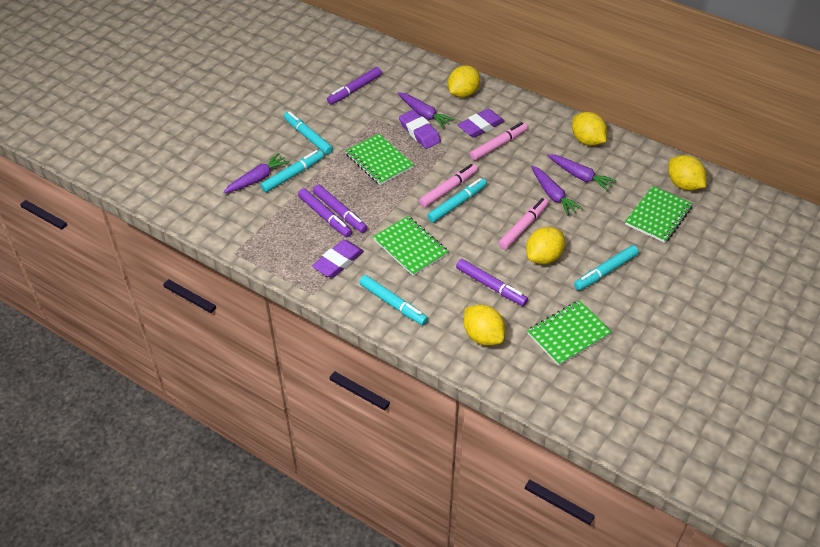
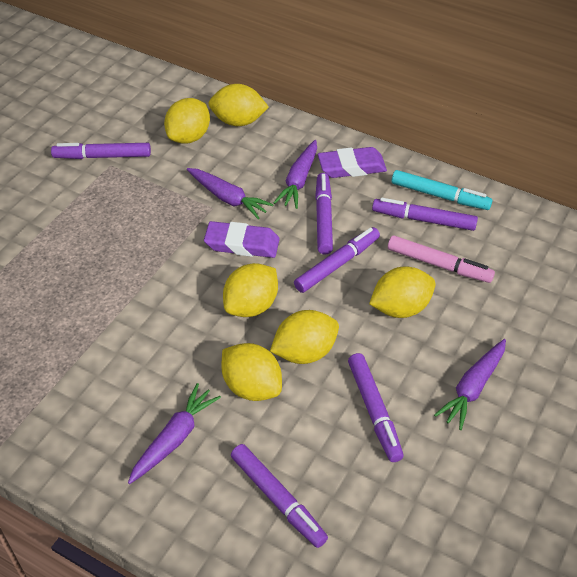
green notebook: [345,134,414,185] [373,216,449,276] [527,300,612,366] [625,186,693,243] = 4 -> none = 0
pink marker: [419,164,478,208] [470,122,528,161] [499,198,549,250] = 3 -> [388,235,495,283] = 1
purple eraser: [312,240,364,278] [399,110,441,149] [458,109,504,138] = 3 -> [204,221,280,258] [318,147,387,178] = 2
purple marker: [298,188,352,237] [313,185,368,233] [327,67,382,104] [456,259,528,306] = 4 -> [51,143,151,159] [231,444,328,548] [294,227,380,293] [315,173,333,254] [348,353,404,462] [372,198,478,231] = 6
turquoise marker: [261,150,324,192] [284,111,333,155] [359,275,428,325] [427,178,487,223] [574,245,639,290] = 5 -> [392,170,492,210] = 1
yellow lemon: [448,65,480,98] [464,305,505,346] [526,227,565,264] [572,112,607,146] [668,155,706,191] = 5 -> [164,98,210,144] [208,84,269,126] [221,343,282,401] [223,263,278,317] [270,310,339,364] [369,266,436,318] = 6

